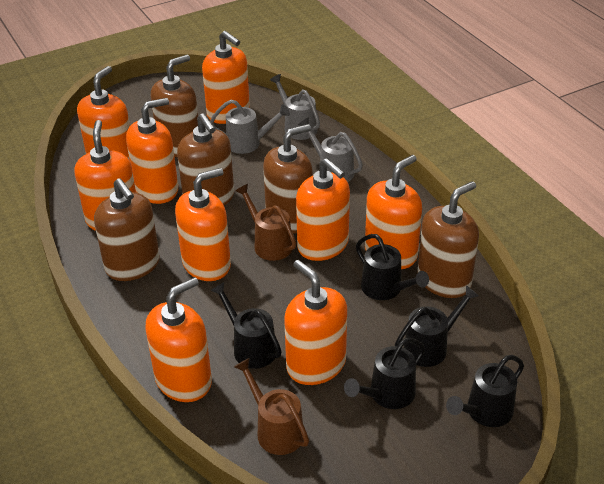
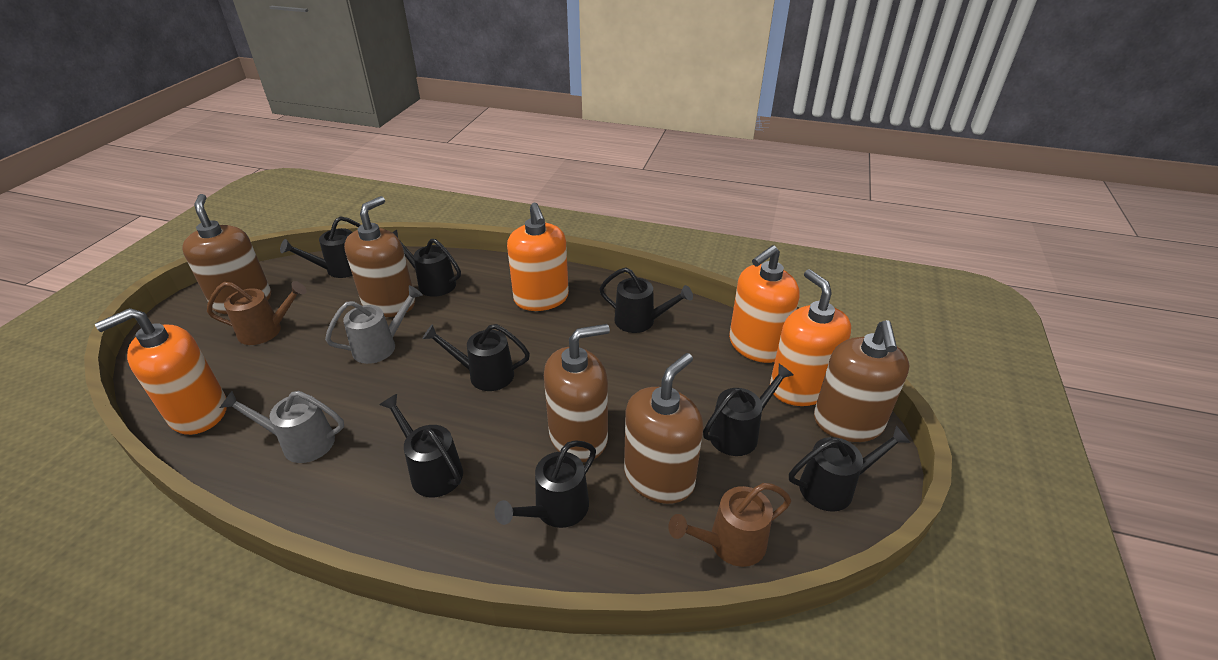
black watering can: [210,282,282,369] [344,338,425,409] [356,234,429,300] [395,285,479,367] [446,355,524,427] = 5 -> [280,216,361,278] [379,394,463,497] [392,230,461,297] [422,324,530,391] [494,440,596,528] [599,267,693,333] [703,364,794,456] [789,425,911,512] = 8
grey watering can: [210,100,290,154] [270,74,320,140] [298,117,363,182] = 3 -> [220,391,344,463] [325,285,423,364] = 2
orange soap dispenser: [74,120,136,231] [77,66,130,161] [126,98,178,204] [145,277,212,402] [175,168,231,281] [202,31,250,124] [284,260,347,385] [296,158,350,261] [365,155,422,269] = 9 -> [95,308,227,435] [507,203,569,311] [729,245,799,363] [770,269,851,406] = 4

